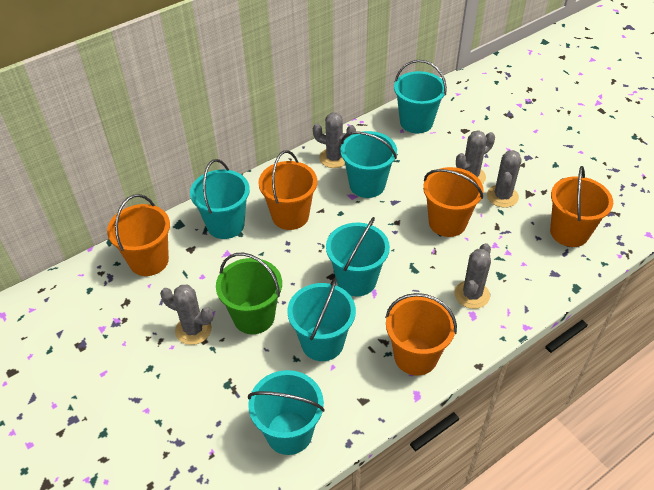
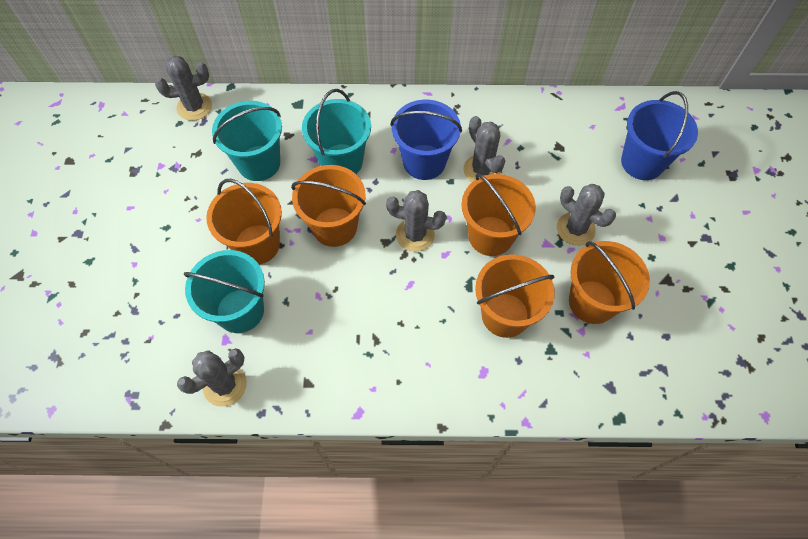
blue bucket: none = 0 -> [390,100,462,180] [621,91,698,180] = 2
green bucket: [216,253,282,334] = 1 -> none = 0
turquoise bucket: [190,159,250,239] [248,370,325,455] [287,278,356,361] [326,217,390,296] [340,131,397,198] [394,60,447,133] = 6 -> [184,250,265,333] [212,101,282,181] [302,89,371,174] = 3

